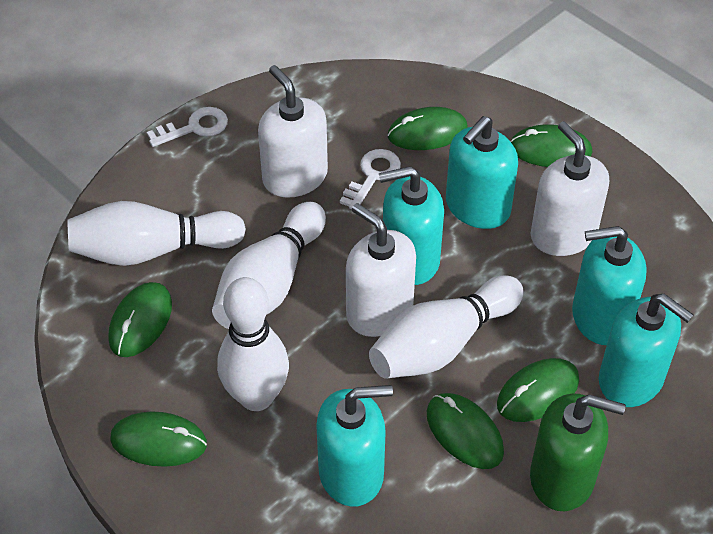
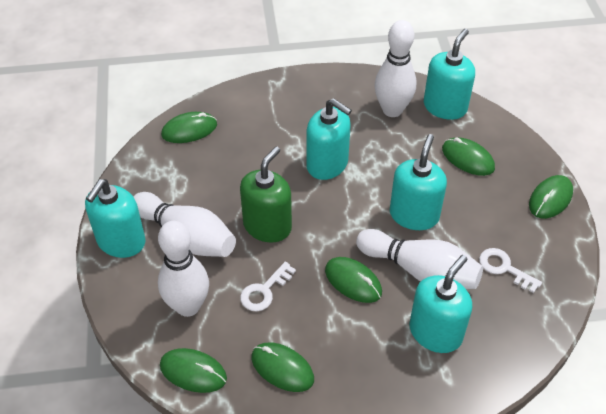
white soap dispenser: [258,65,328,198] [346,203,416,337] [530,121,609,256] = 3 -> none = 0

